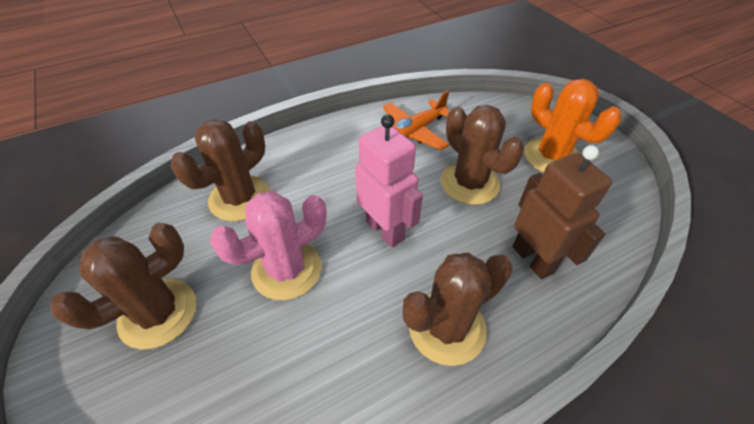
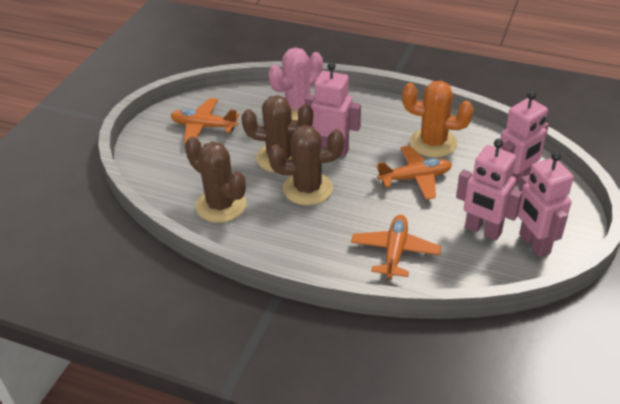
brown cactus: [51,223,196,349] [171,119,270,221] [403,252,513,366] [441,105,524,205] = 4 -> [185,137,247,223] [241,95,313,173] [268,125,344,205] = 3
brown robot: [513,145,612,279] = 1 -> none = 0
orange plane: [383,90,450,150] = 1 -> [171,98,239,143] [351,215,441,279] [376,145,452,200] = 3
pink robot: [355,114,423,247] = 1 -> [305,62,361,156] [456,139,523,240] [499,91,549,187] [518,152,574,257] = 4

